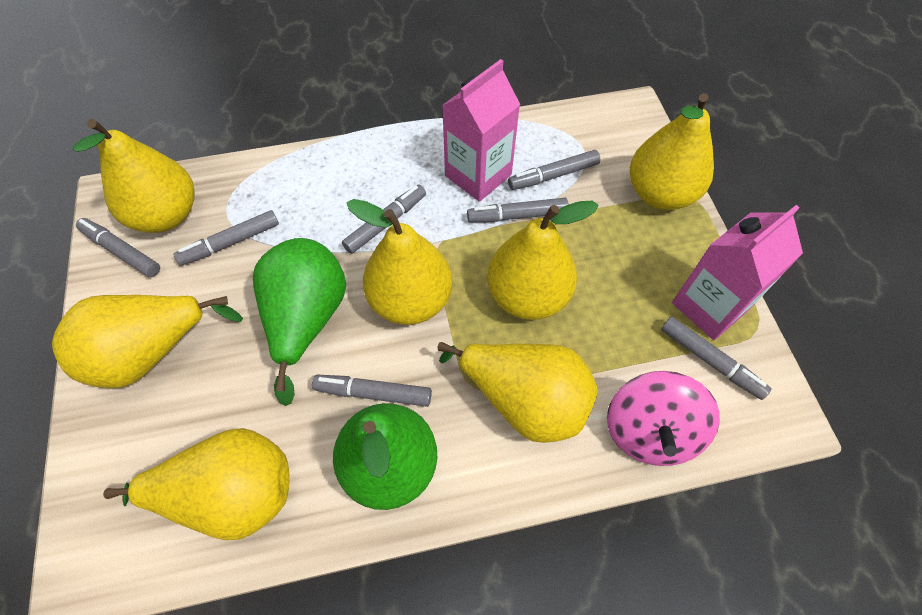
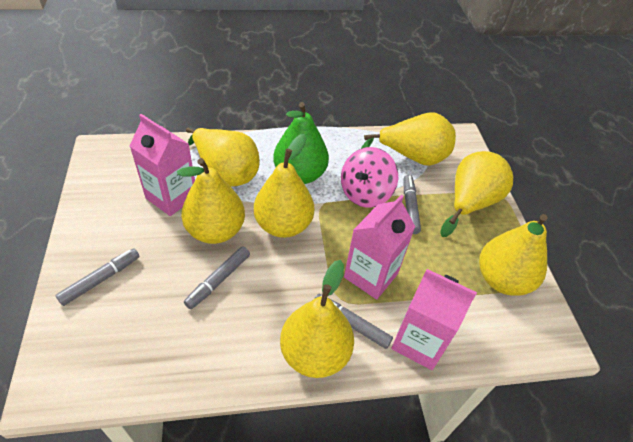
green pear: [253,238,346,406] [333,403,437,510] = 2 -> [273,102,329,184] = 1
grey marker: [76,218,160,277] [174,210,279,266] [312,375,432,407] [342,184,426,254] [467,198,569,223] [508,150,600,190] [661,317,772,400] = 7 -> [55,248,140,306] [184,246,250,309] [314,293,393,349] [404,175,421,234] = 4
pink carton: [442,59,520,202] [672,205,803,340] = 2 -> [130,114,195,216] [344,195,416,299] [391,269,477,370] = 3

